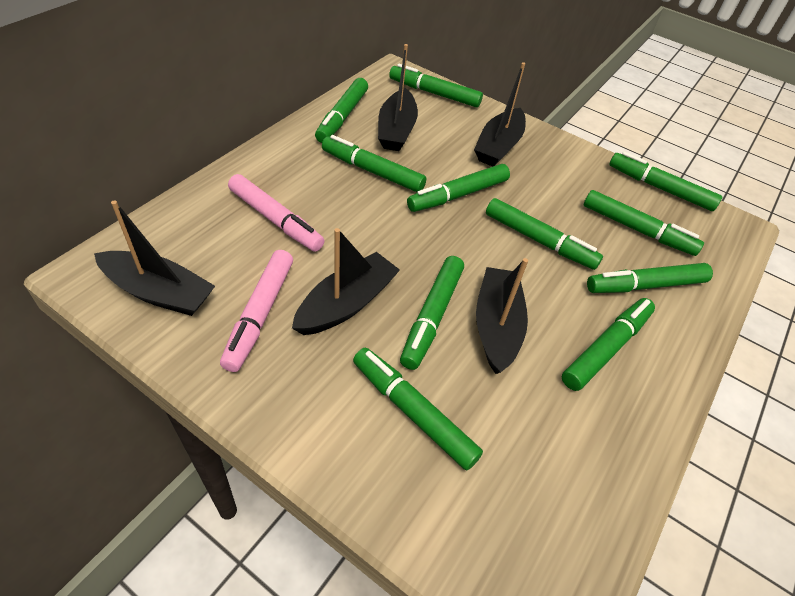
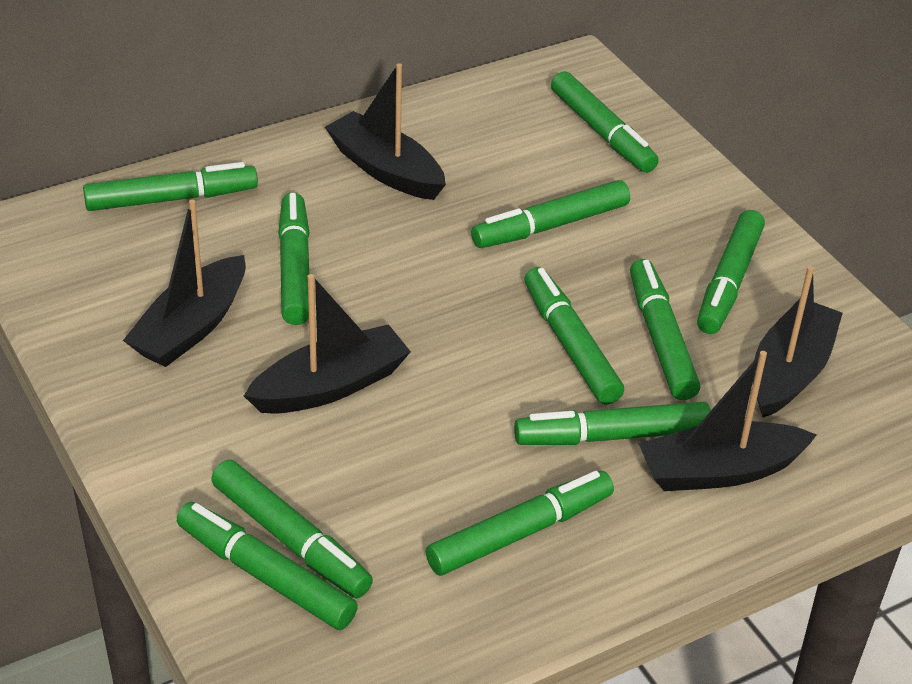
pink marker: [220,250,293,372] [228,174,325,252] = 2 -> none = 0

